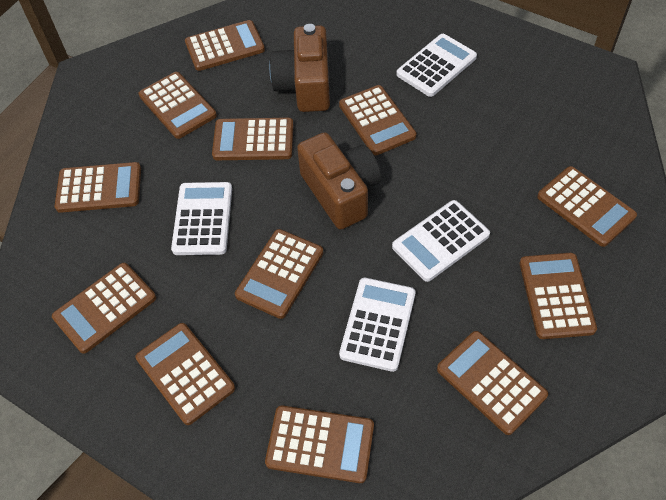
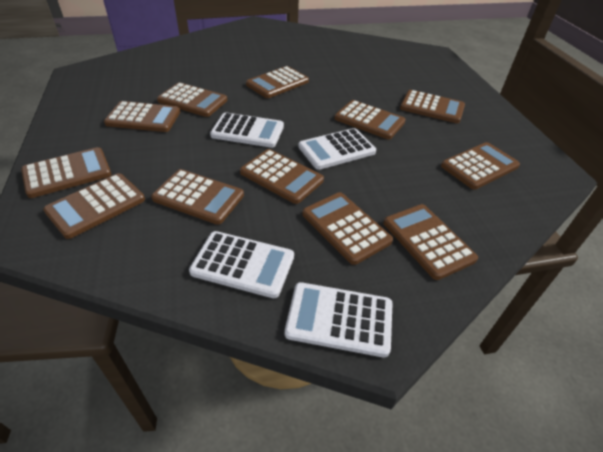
brown camera: [269,24,330,112] [297,132,381,229] = 2 -> none = 0

